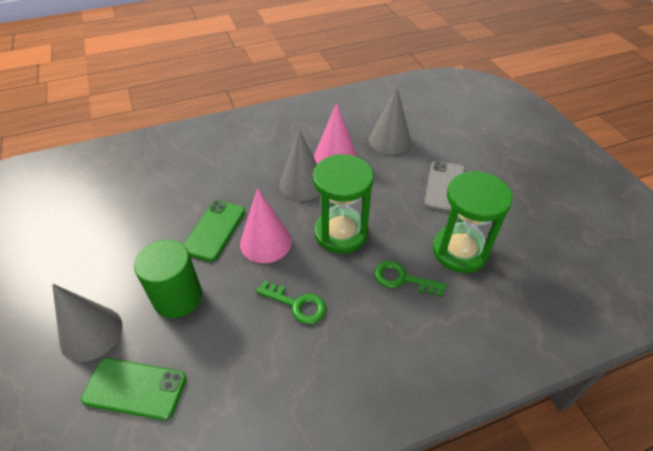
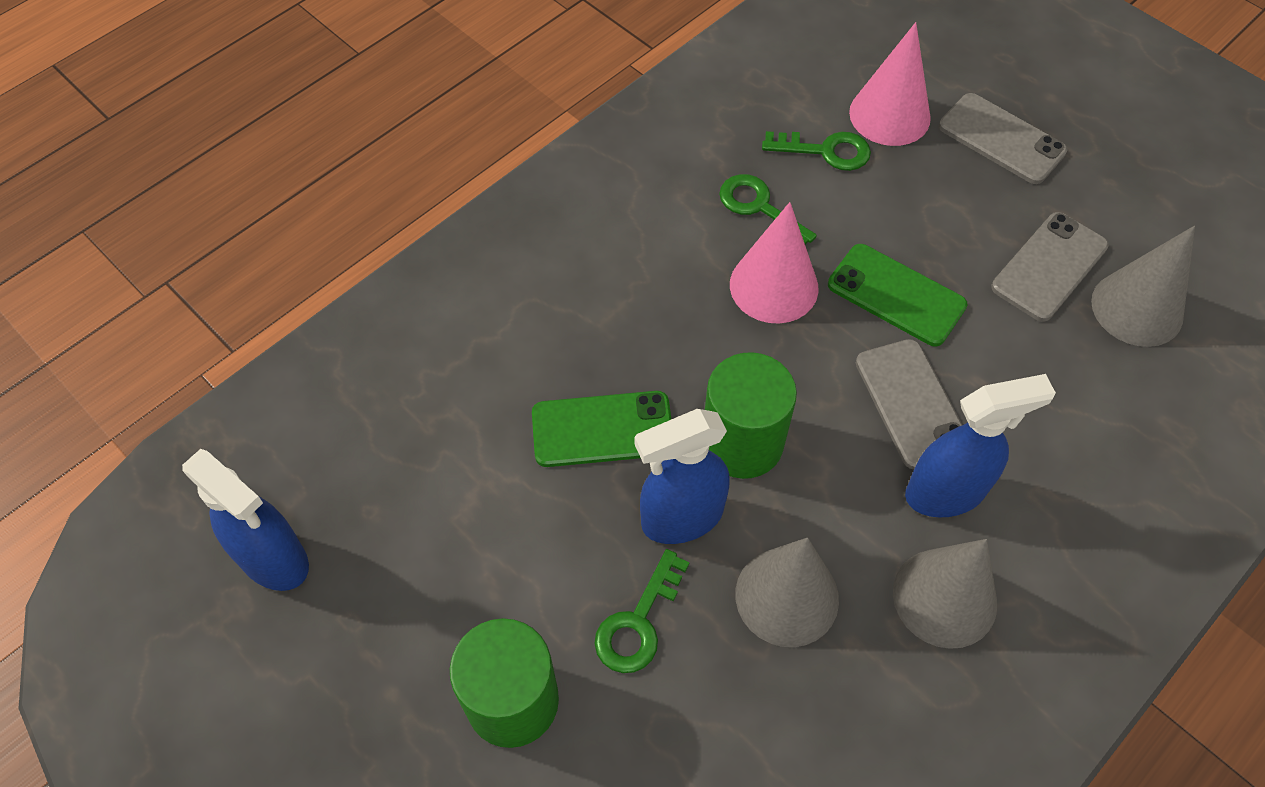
blue spray bottle: none = 0 -> [182,449,309,591] [635,409,730,544] [905,374,1056,517] = 3
green cylinder: [134,240,202,318] = 1 -> [450,618,559,748] [705,352,797,479] = 2
green hourglass: [313,154,374,254] [432,171,513,273] = 2 -> none = 0
green key: [256,280,326,324] [374,261,446,297] = 2 -> [594,549,689,673] [719,174,817,245] [762,131,871,171] = 3
grey phone: [424,161,465,212] = 1 -> [856,339,962,470] [939,93,1068,184] [991,212,1109,322] = 3

